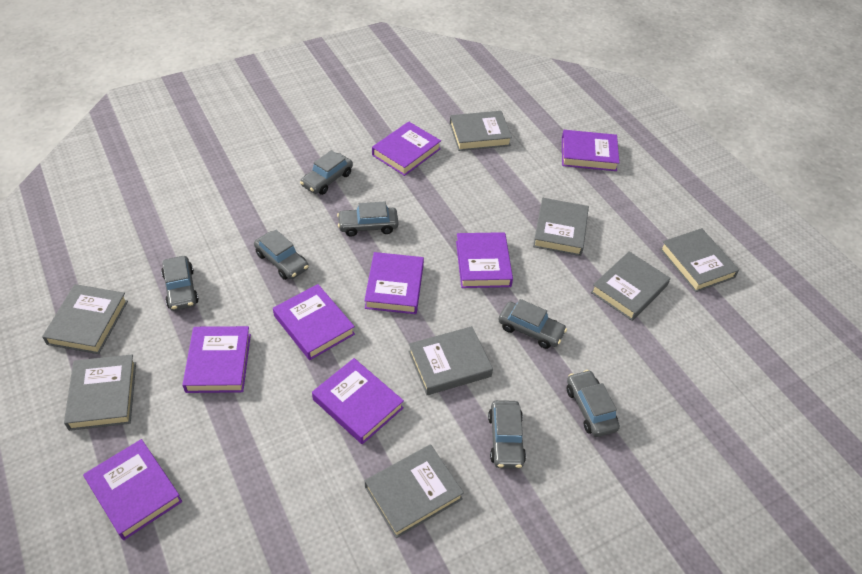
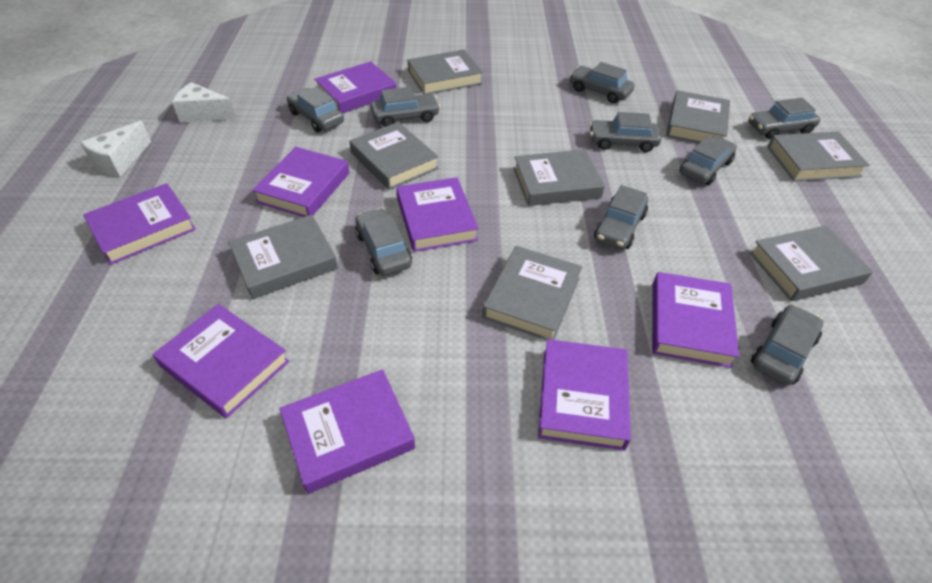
grey car: [161,256,199,311] [254,230,309,280] [300,150,353,195] [337,202,399,237] [488,400,526,468] [498,299,567,349] [567,370,620,437] = 7 -> [287,87,344,132] [355,208,412,276] [371,87,440,127] [569,62,635,103] [589,112,662,152] [594,185,648,250] [679,136,737,185] [749,98,820,139] [751,304,823,386] = 9
white cheese: none = 0 -> [80,121,151,177] [172,82,236,123] = 2

